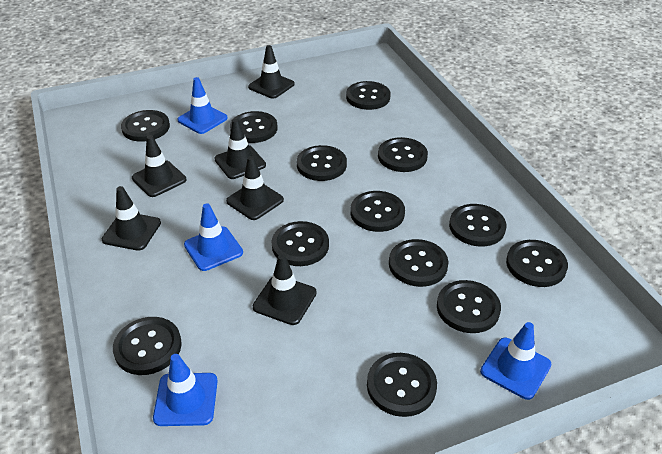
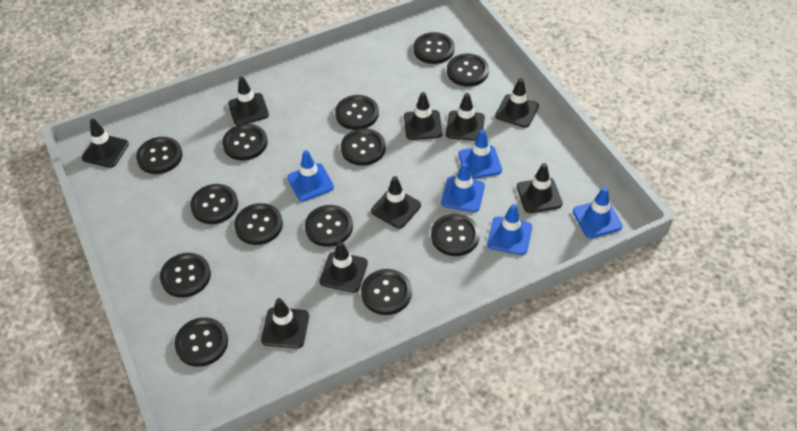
black traffic cone: [102,186,161,251] [132,135,187,197] [214,119,266,179] [226,156,284,220] [248,45,295,99] [253,254,317,325] = 6 -> [82,119,129,168] [228,77,269,125] [261,298,309,348] [320,241,368,293] [371,176,421,229] [404,92,443,140] [446,93,485,141] [495,78,539,128] [517,163,563,213] = 9
blue traffic cone: [153,354,218,426] [177,77,228,134] [184,203,243,271] [480,322,552,400] = 4 -> [287,150,334,201] [441,162,485,212] [459,130,502,179] [487,204,532,255] [573,187,623,238] = 5

